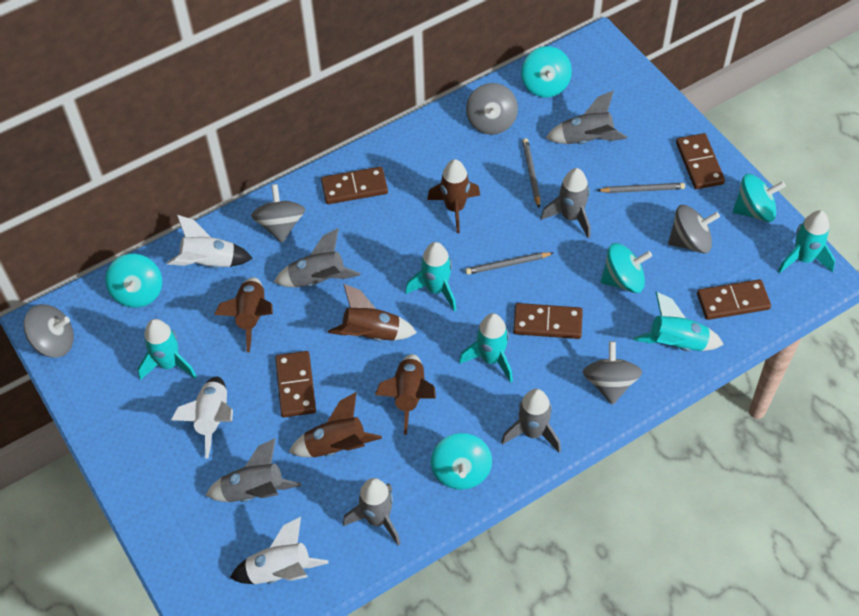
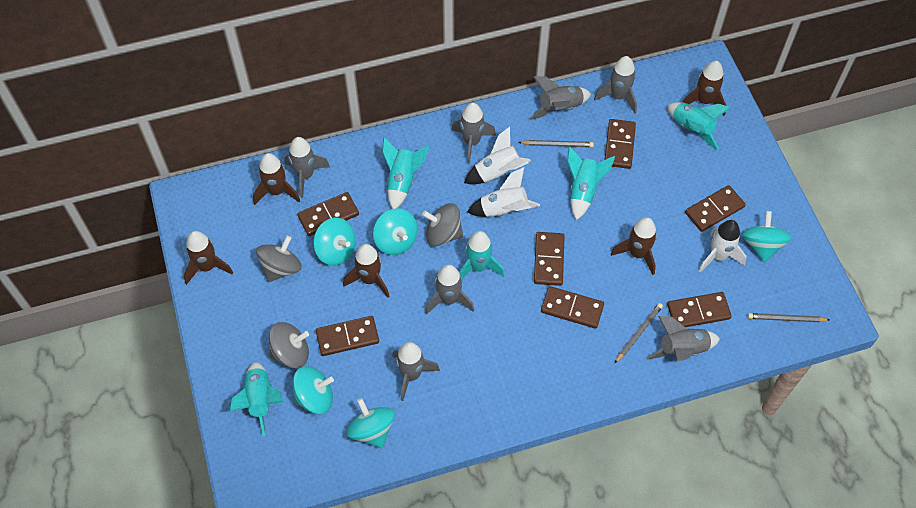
brown domino: [275,351,316,418] [321,167,388,204] [513,303,583,339] [676,133,725,189] [697,279,771,320] = 5 -> [297,192,359,236] [316,316,379,356] [534,232,565,286] [541,286,604,329] [605,119,636,169] [667,292,732,327] [685,185,746,232] = 7
grey rocket: [206,438,301,502] [274,228,360,287] [343,478,400,546] [501,389,561,452] [541,168,590,239] [546,91,627,144] = 6 -> [284,137,330,198] [392,342,440,401] [425,265,474,315] [451,103,496,164] [530,76,591,120] [594,56,637,113] [646,316,720,361] = 7
grey spinning top: [24,304,74,358] [251,184,305,243] [466,83,518,135] [583,341,642,405] [668,205,720,253] = 5 -> [256,236,302,282] [269,322,309,368] [422,203,463,246] = 3

